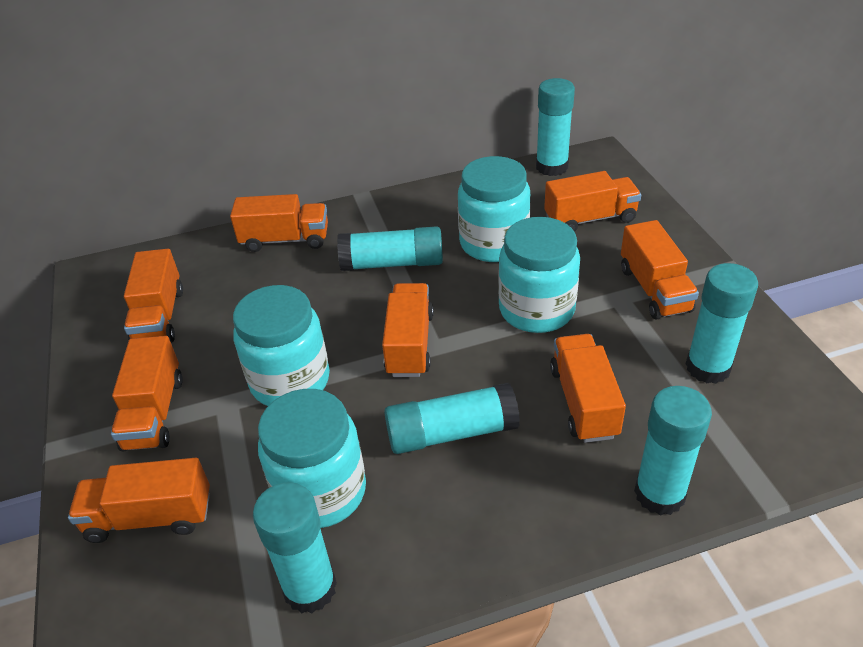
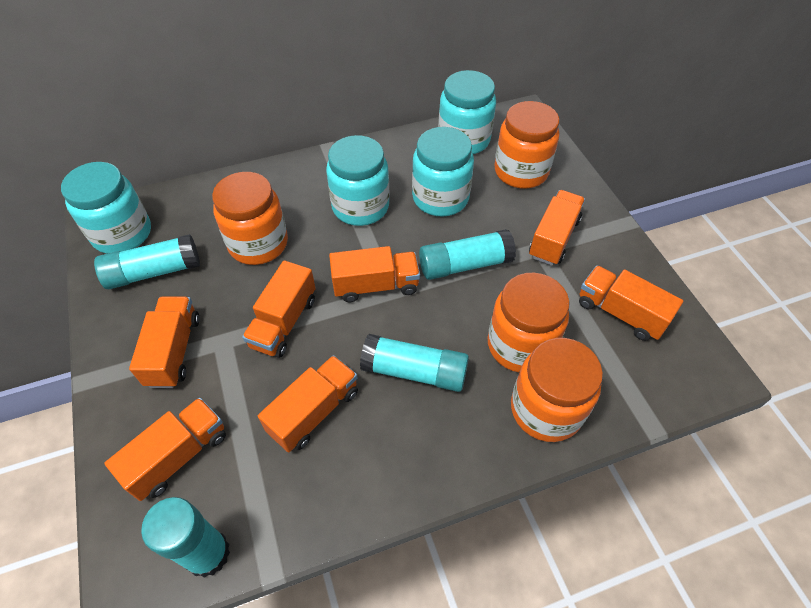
orange jar: none = 0 -> [212,172,288,265] [488,273,569,372] [494,101,559,189] [511,338,603,442] = 4
orange truck: [68,458,210,543] [111,336,183,451] [124,249,183,343] [230,194,328,252] [382,283,434,377] [544,171,641,232] [550,334,626,443] [621,220,699,320] = 8 -> [104,398,226,501] [129,296,200,388] [242,260,316,358] [258,355,358,453] [329,246,420,302] [529,190,585,265] [579,265,683,341] = 7
turquoise glue stick: [253,482,337,614] [337,226,443,271] [384,383,520,454] [536,78,575,176] [634,386,712,516] [686,263,758,384] = 6 -> [94,234,200,289] [141,497,230,578] [360,334,469,392] [419,229,516,280] = 4

